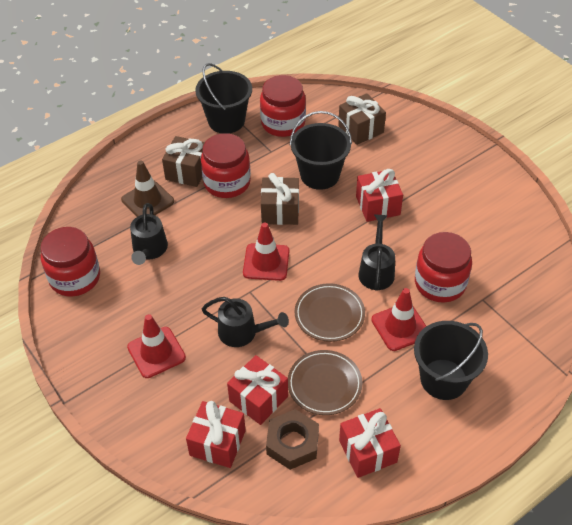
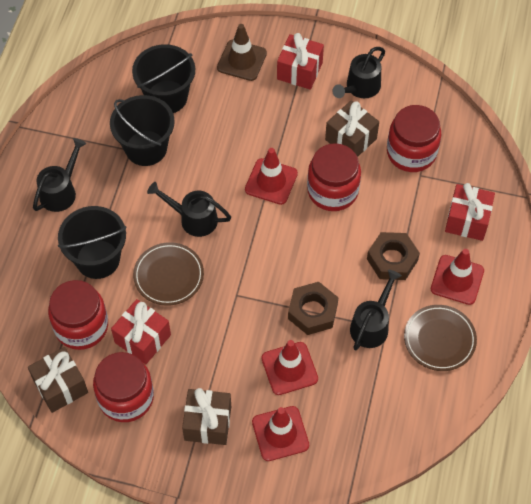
black watering can: [130,203,168,265] [202,297,289,347] [358,215,395,291] = 3 -> [33,138,86,212] [147,182,231,237] [333,47,385,98] [350,270,402,351] = 4
brown nut: [266,409,319,470] = 1 -> [288,282,338,335] [367,232,420,280] = 2
red gift: [186,401,246,468] [227,355,288,425] [339,408,401,478] [356,169,403,222] = 4 -> [111,299,171,364] [277,33,324,90] [445,183,495,241] = 3
red traffic cone: [127,314,186,378] [243,222,289,281] [371,288,426,351] = 3 -> [245,148,298,205] [252,406,309,461] [261,340,318,395] [431,249,484,305] = 4

